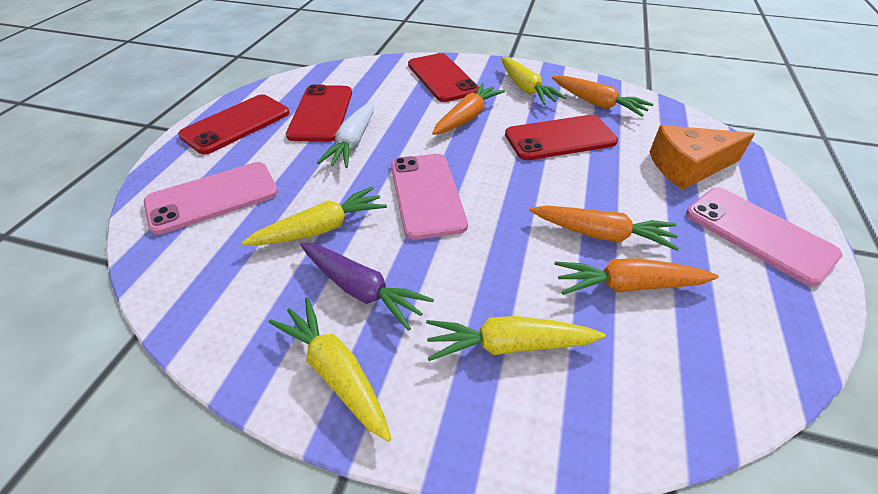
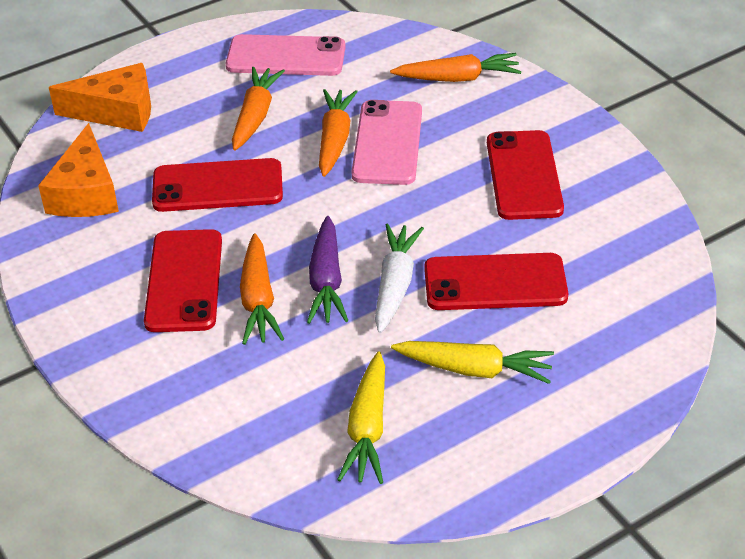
orange cheese: [650,125,755,190] = 1 -> [38,123,119,217] [49,63,151,132] = 2
pink phone: [144,162,278,235] [391,154,468,240] [686,187,843,286] = 3 -> [226,34,345,76] [352,100,422,185] = 2
yellow carrot: [242,186,387,245] [269,297,391,442] [426,316,606,361] [501,57,567,105] = 4 -> [337,351,385,484] [391,341,554,384] = 2

